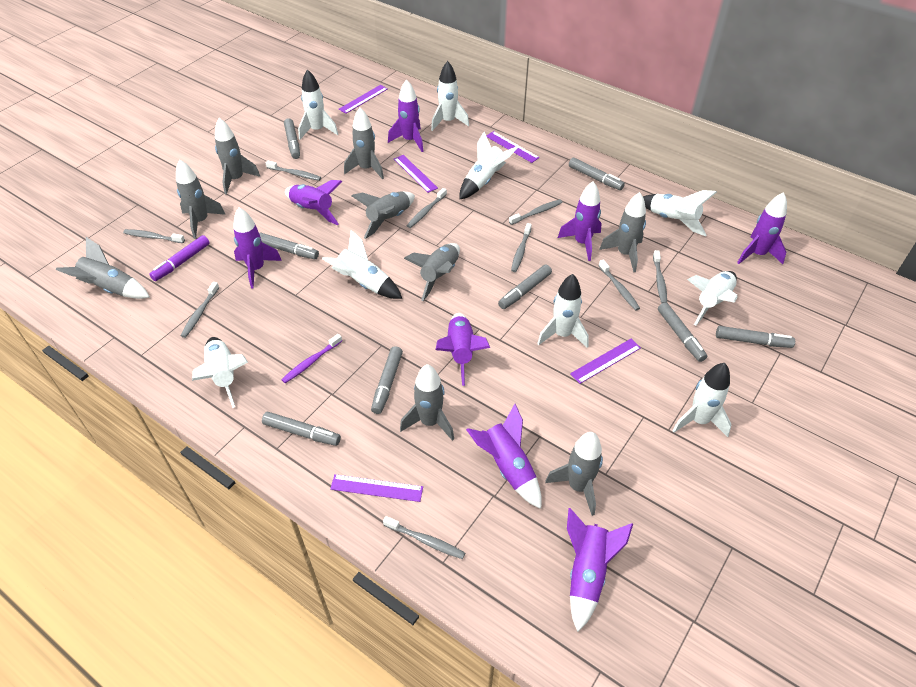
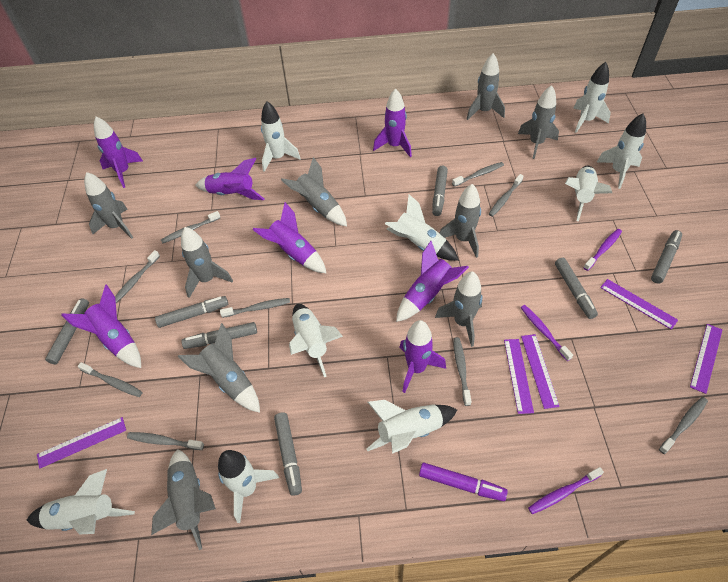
grey marker: [259,232,319,259] [262,412,341,446] [284,118,300,159] [371,346,403,414] [498,264,552,309] [569,158,625,190] [658,302,707,362] [716,326,795,348] = 8 -> [45,298,89,364] [155,296,228,328] [182,322,257,349] [274,412,302,496] [432,166,448,216] [555,258,598,319] [651,230,682,284] = 7
purple rocket: [233,208,282,288] [285,180,342,225] [388,79,424,152] [436,313,490,386] [466,404,542,509] [558,181,602,261] [567,508,633,632] [737,192,787,264] = 8 -> [61,285,141,368] [94,116,143,188] [196,158,264,200] [252,202,326,273] [373,88,412,157] [396,241,469,322] [399,320,446,393] = 7
purple toothbrush: [281,334,342,383] = 1 -> [520,305,573,361] [528,467,604,514] [583,229,622,271] = 3

